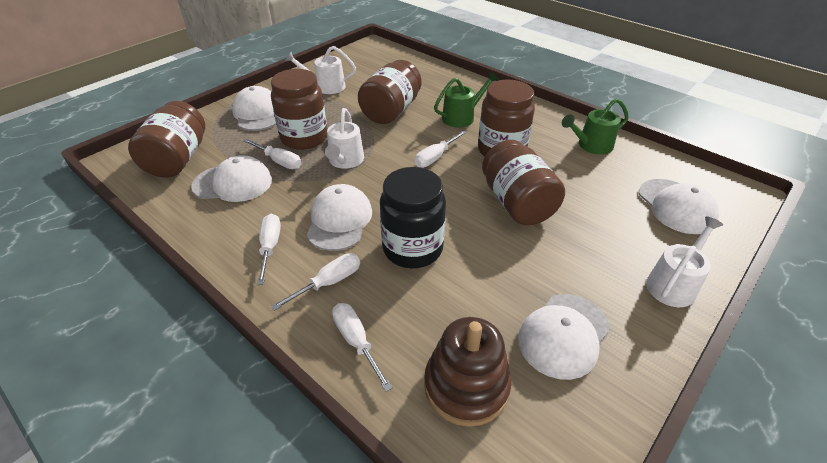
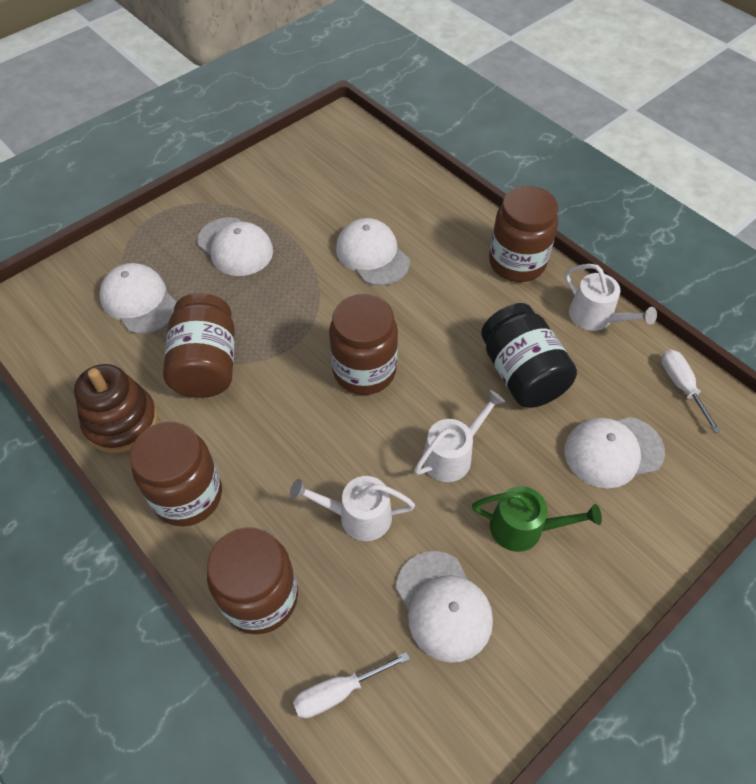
green watering can: [434,71,499,128] [562,98,629,155] = 2 -> [472,486,602,552] = 1
white screwdriver: [243,139,301,169] [257,214,281,285] [271,253,360,311] [332,303,393,392] [415,131,467,167] = 5 -> [293,652,410,718] [661,350,721,433] = 2

